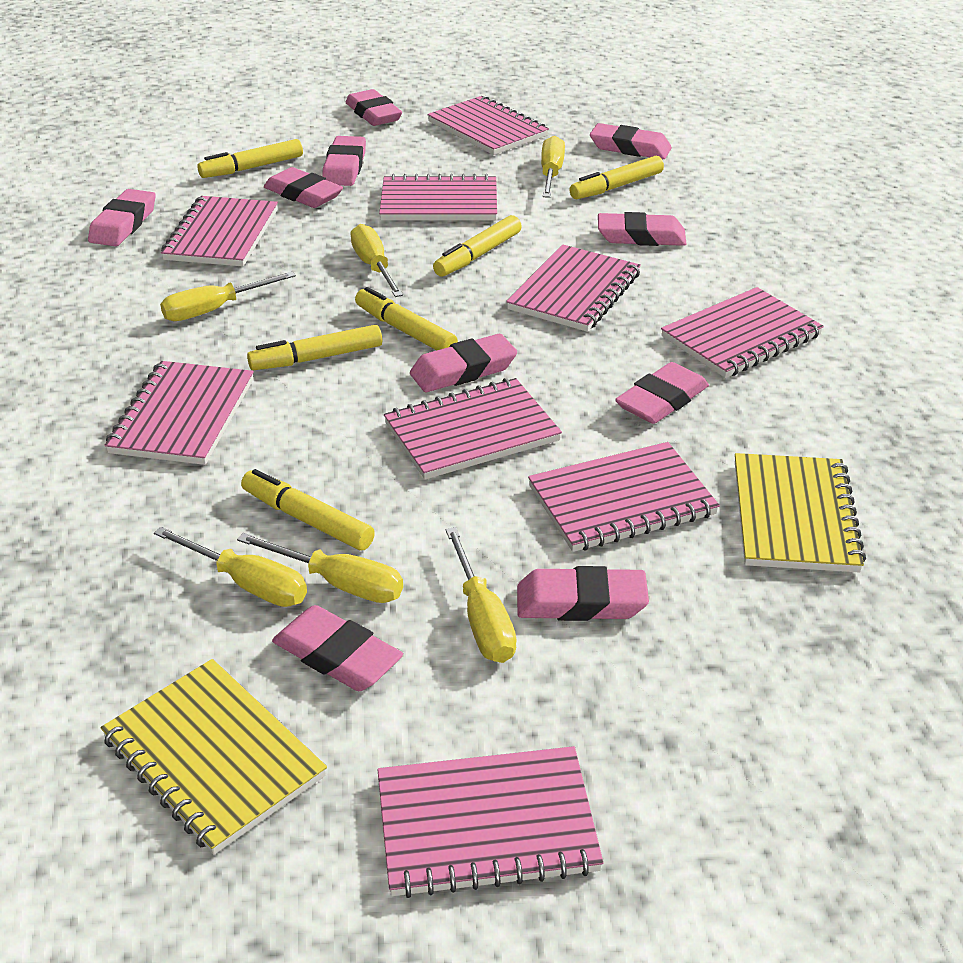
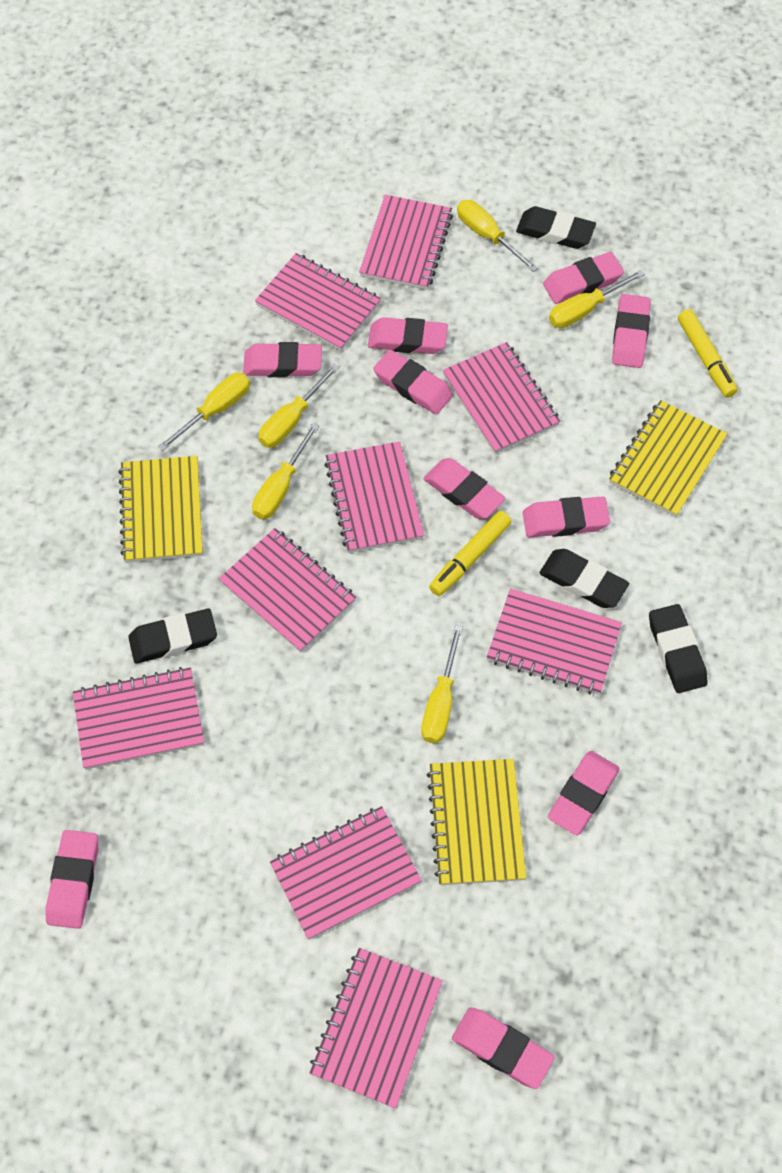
black eraser: none = 0 -> [128,609,217,663] [516,206,596,249] [540,549,629,608] [649,604,708,693] = 4
yellow marker: [197,139,303,178] [241,469,375,550] [247,325,382,370] [355,287,458,350] [433,215,522,277] [569,156,664,199] = 6 -> [429,511,512,596] [678,309,738,398] = 2
yellow notebook: [100,659,327,855] [735,453,866,573] = 2 -> [118,456,203,563] [427,759,526,885] [609,400,727,517] = 3

